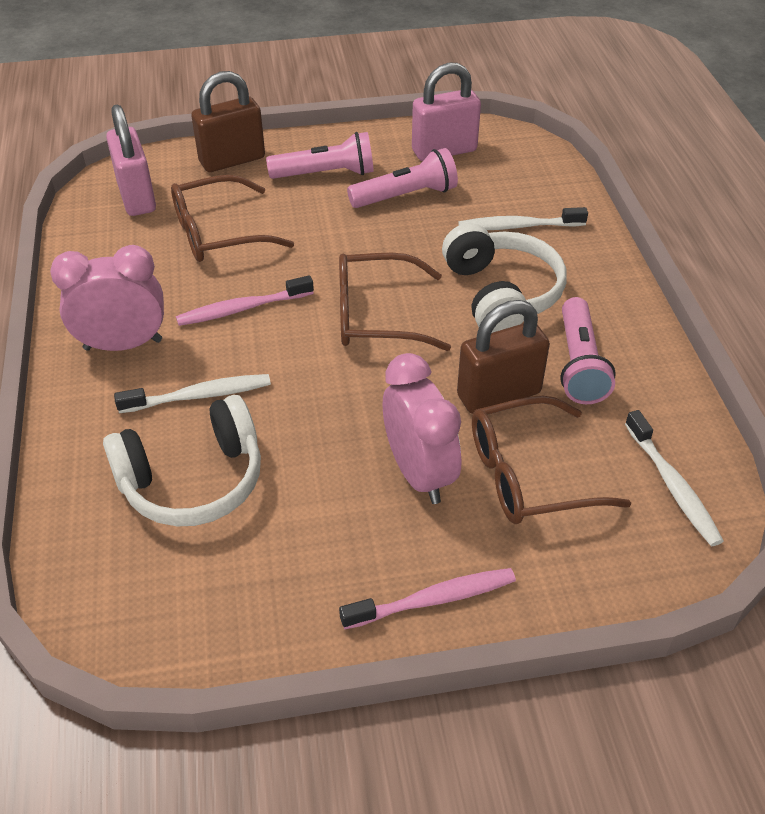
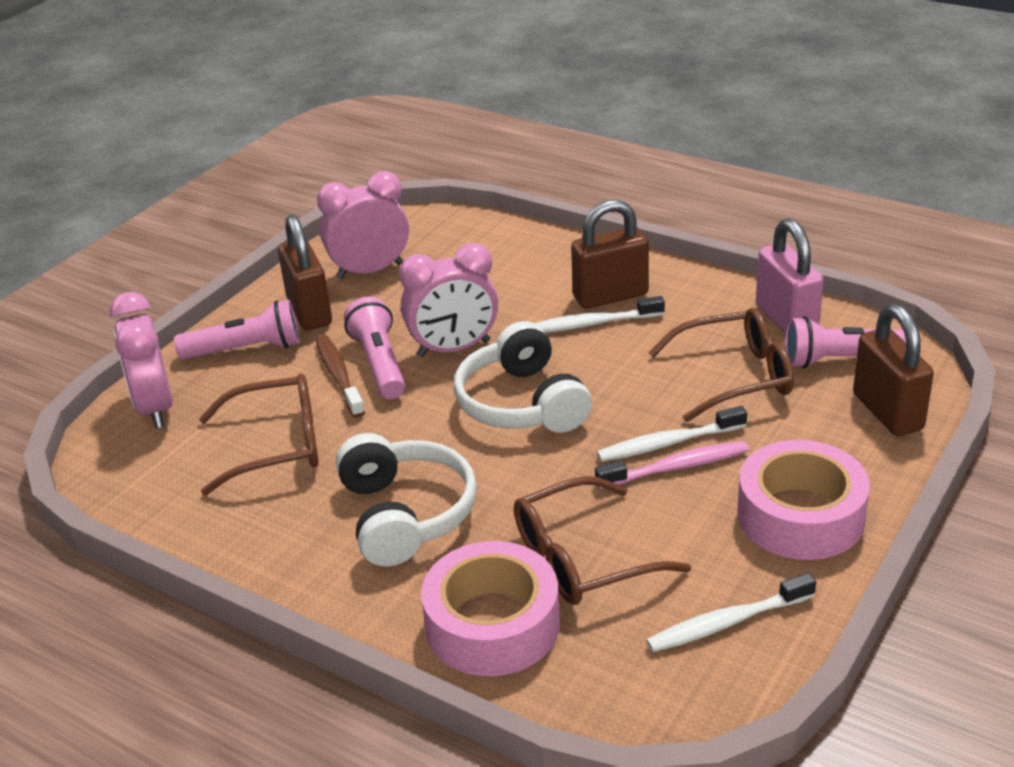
brown padlock: [191,71,265,172] [457,300,550,414] = 2 -> [278,215,332,330] [571,200,649,309] [853,304,934,436] = 3
brown toothbrush: none = 0 -> [315,334,365,418] = 1
pink clock: [50,245,164,351] [383,353,461,504] = 2 -> [110,292,173,428] [317,171,409,279] [399,243,498,357] = 3
pink padlock: [106,104,156,216] [412,63,481,161] = 2 -> [756,218,824,333] = 1
pink tape: none = 0 -> [421,541,560,676] [738,440,870,560] = 2
pink toothbrush: [176,275,314,326] [339,568,516,629] = 2 -> [595,441,749,489] = 1

